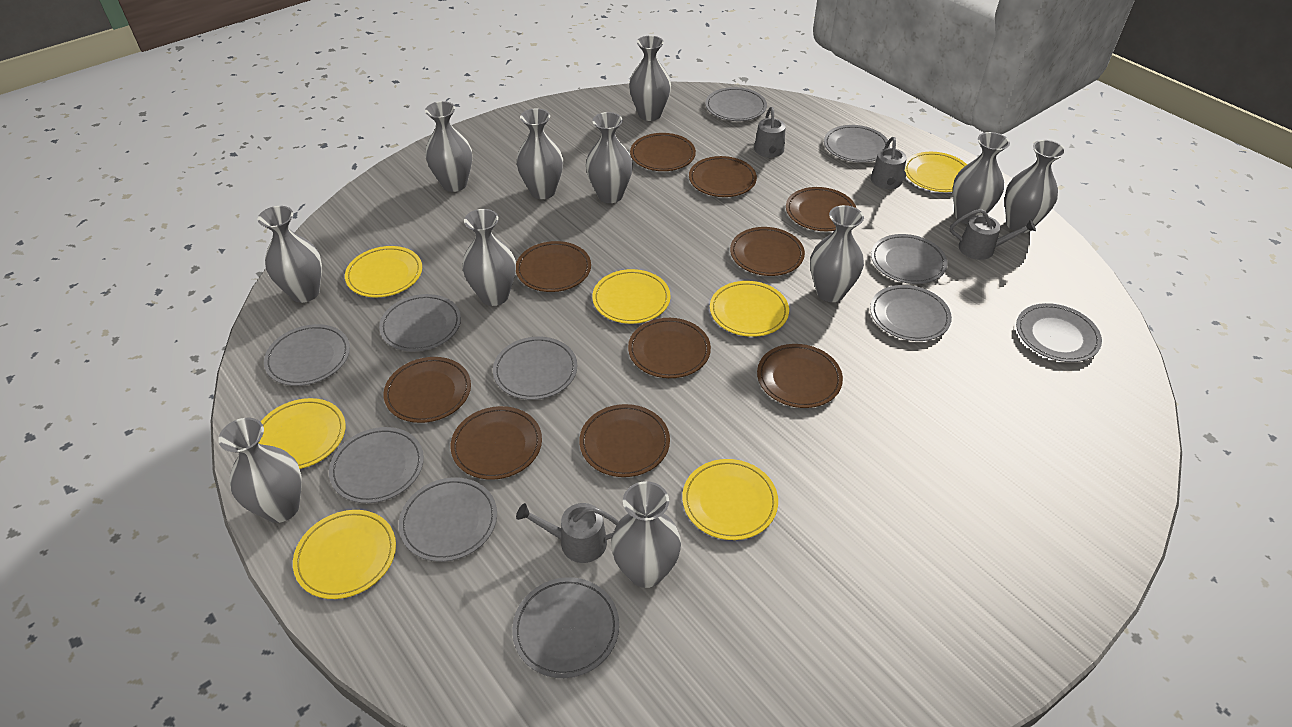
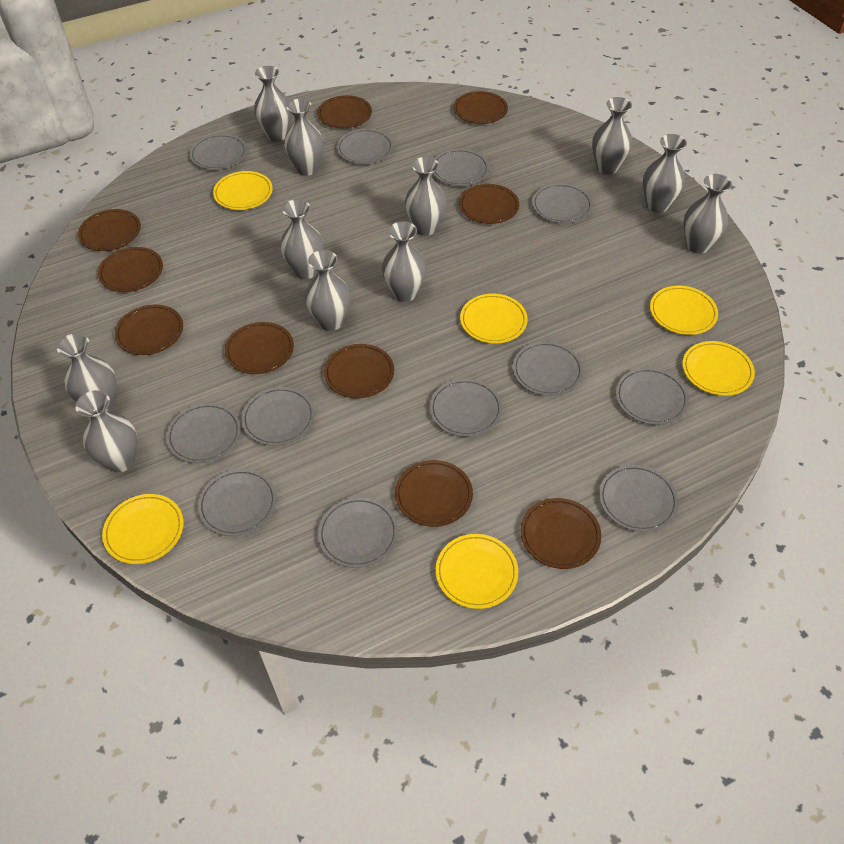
grey plate: [264,324,350,386] [329,427,424,503] [379,294,461,352] [399,478,497,562] [493,337,577,400] [512,577,619,678] [705,87,767,121] [824,125,890,163] [870,285,952,341] [871,234,947,284] [1016,303,1102,362] = 11 -> [166,403,241,464] [190,134,247,170] [198,469,277,536] [241,387,315,446] [318,497,398,568] [337,129,393,164] [430,379,502,437] [433,149,489,186] [513,341,583,396] [532,183,593,223] [599,465,679,532] [616,368,689,425] = 12
grey watering can: [516,503,619,563] [754,107,786,157] [871,137,907,189] [950,209,1036,260] = 4 -> none = 0
yellow plate: [259,398,345,469] [293,510,396,599] [345,246,422,297] [592,269,671,324] [682,459,778,540] [710,281,789,337] [905,152,967,192] = 7 -> [102,494,184,564] [213,171,273,210] [436,534,518,609] [460,294,528,343] [650,286,718,335] [683,341,755,396] = 6

